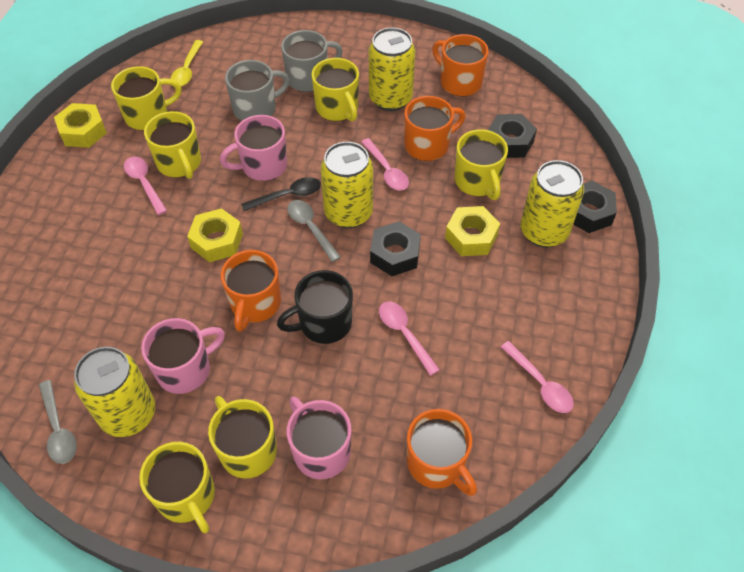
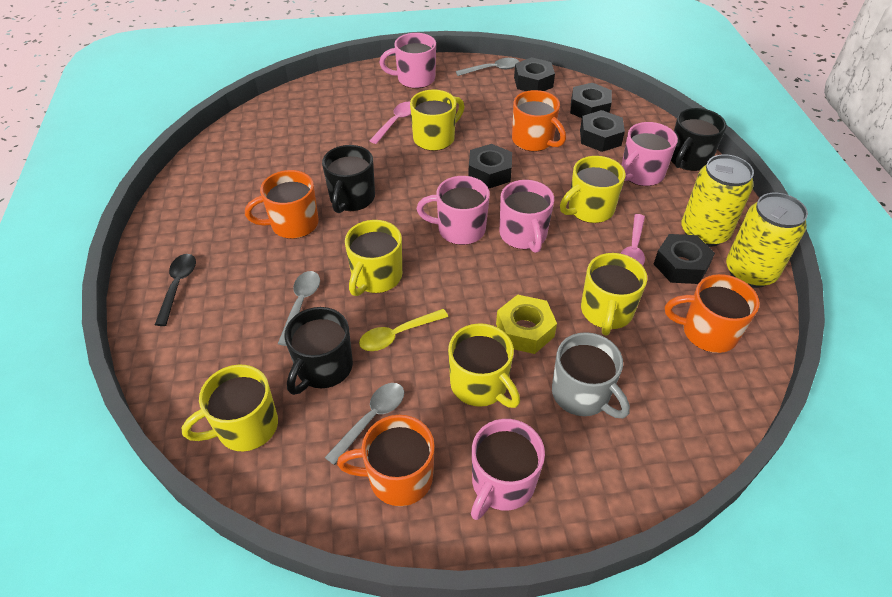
black mug: [277,270,353,344] = 1 -> [284,307,353,395] [322,145,375,213] [671,108,726,171] = 3
black nut: [370,221,421,276] [488,114,537,158] [573,181,617,233] = 3 -> [468,144,512,189] [514,57,555,91] [570,83,612,118] [580,110,625,152] [654,234,715,284] = 5
grey mug: [225,60,290,121] [281,30,343,92] = 2 -> [552,332,630,418] = 1
grey spoon: [39,380,77,464] [287,200,341,262] = 2 -> [278,271,320,346] [325,383,404,465] [456,58,519,76] = 3
pink mug: [141,318,225,394] [220,115,287,181] [287,397,351,480] = 3 -> [379,33,436,89] [417,176,490,245] [471,419,545,520] [499,180,554,253] [622,122,678,186] = 5
pink spoon: [124,157,167,215] [361,138,409,191] [379,301,440,376] [501,341,574,413] = 4 -> [369,102,411,144] [621,214,645,266] = 2
yellow can: [74,347,155,437] [321,142,373,228] [369,28,415,111] [520,160,584,248] = 4 -> [682,154,754,247] [726,193,808,288] = 2
yellow nut: [54,103,107,148] [187,208,243,262] [445,206,500,256] = 3 -> [496,295,557,354] = 1

